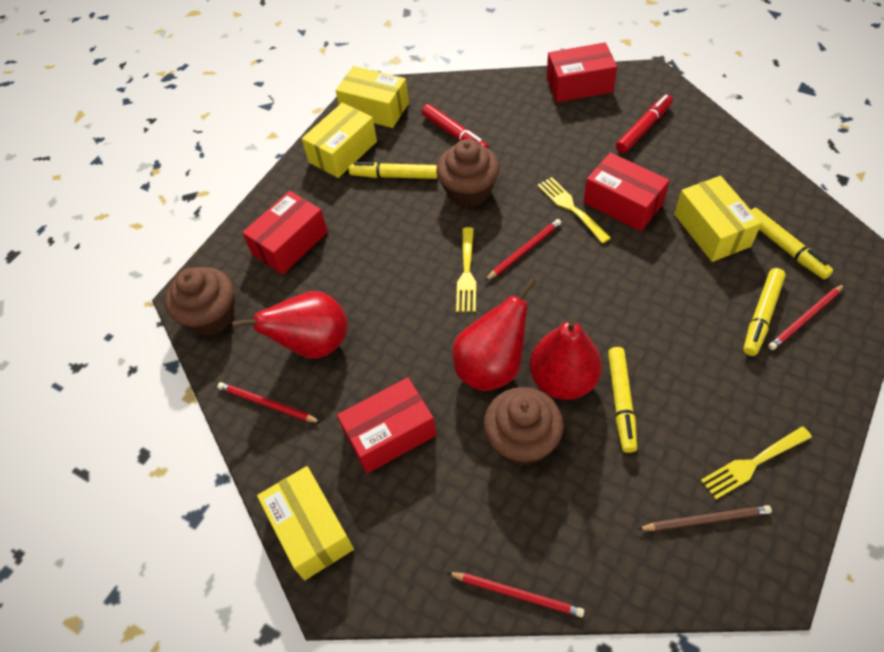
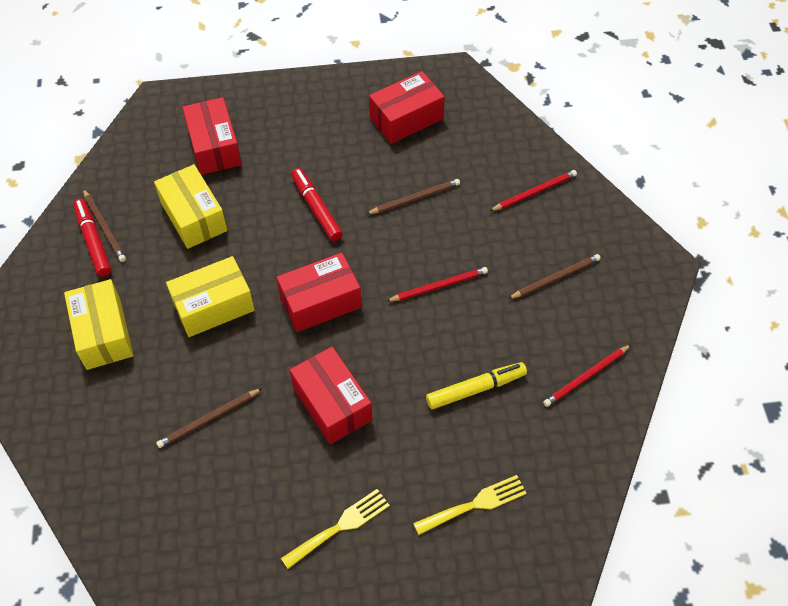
brown cupcake: [165,267,235,336] [437,139,500,207] [484,387,564,466] = 3 -> none = 0
brown pencil: [638,505,772,531] = 1 -> [83,189,126,262] [156,388,262,448] [366,179,460,214] [508,254,601,299] = 4
red pear: [232,291,348,359] [452,278,536,391] [529,318,602,400] = 3 -> none = 0
red pencil: [217,382,321,423] [447,572,584,617] [485,219,561,281] [768,284,845,350] = 4 -> [387,267,488,302] [490,170,577,211] [543,345,631,407] = 3
yellow box: [257,466,354,580] [302,103,377,178] [336,66,409,128] [674,176,762,262] = 4 -> [64,279,134,370] [154,164,227,249] [166,256,255,337] = 3
yellow fork: [456,227,476,312] [538,177,611,243] [701,426,812,500] = 3 -> [281,489,390,569] [413,475,527,535] = 2
yellow marker: [349,162,438,179] [608,347,637,453] [743,268,786,356] [751,208,833,279] = 4 -> [426,362,527,409] = 1

